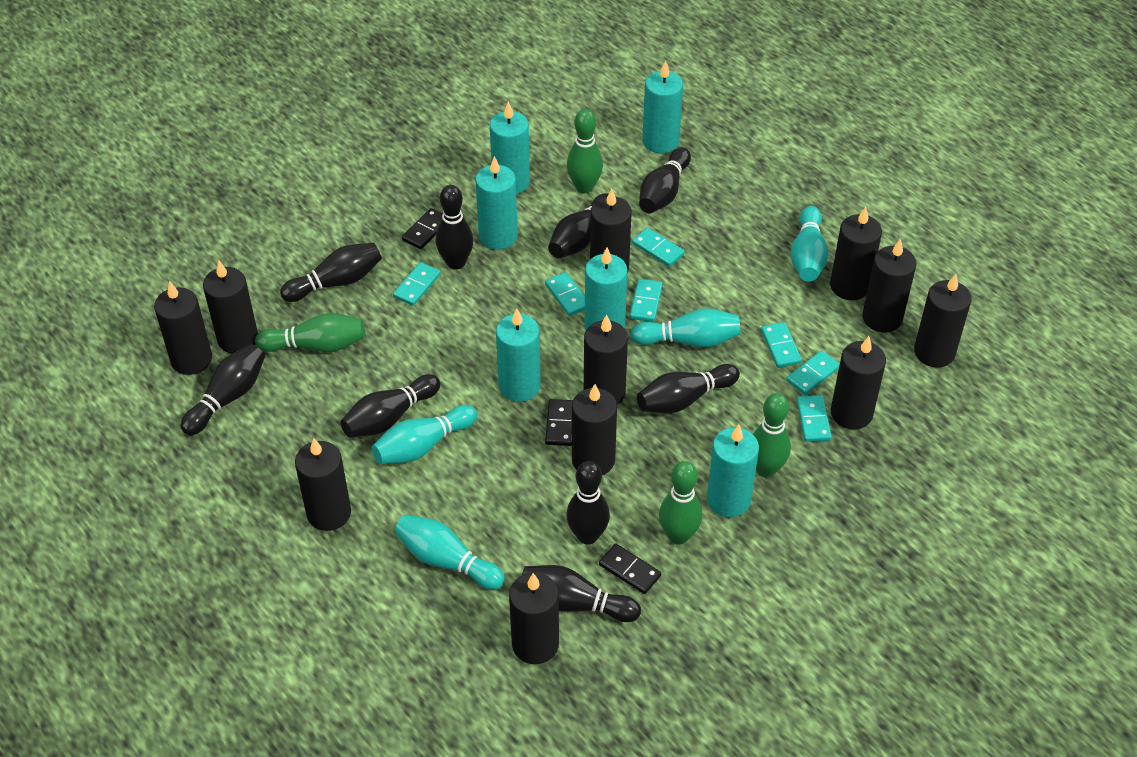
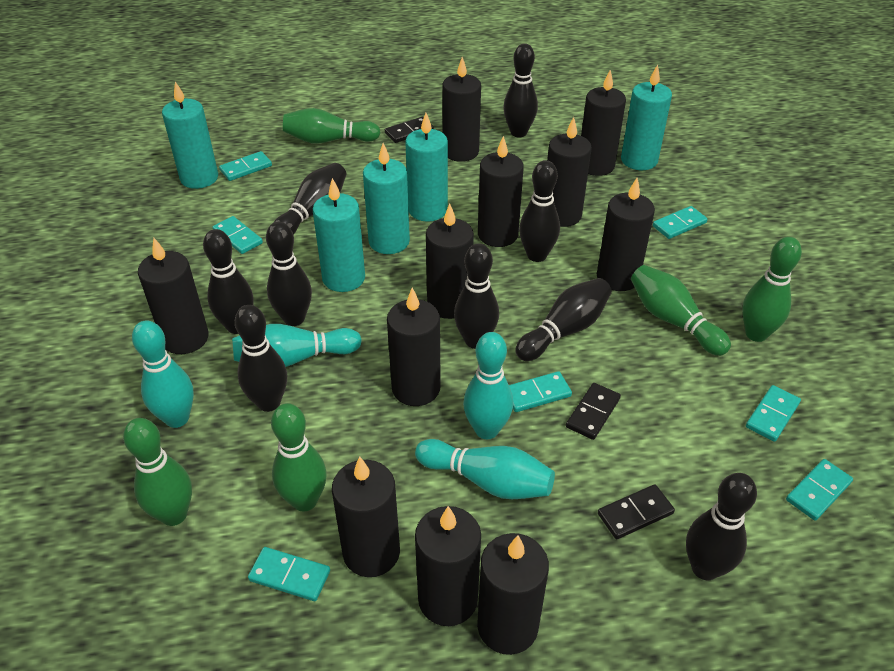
green bowling pin: [255,313,365,352] [567,109,603,194] [659,461,702,545] [753,393,791,477] = 4 -> [123,418,192,526] [271,403,327,512] [283,108,381,143] [631,265,731,356] [742,237,802,342] = 5
turquoise candle: [475,156,518,250] [490,102,530,194] [496,308,541,402] [585,247,628,330] [642,60,683,153] [707,425,759,517] = 6 -> [162,81,218,189] [313,178,365,292] [363,143,410,254] [405,113,448,222] [621,64,672,170] = 5

